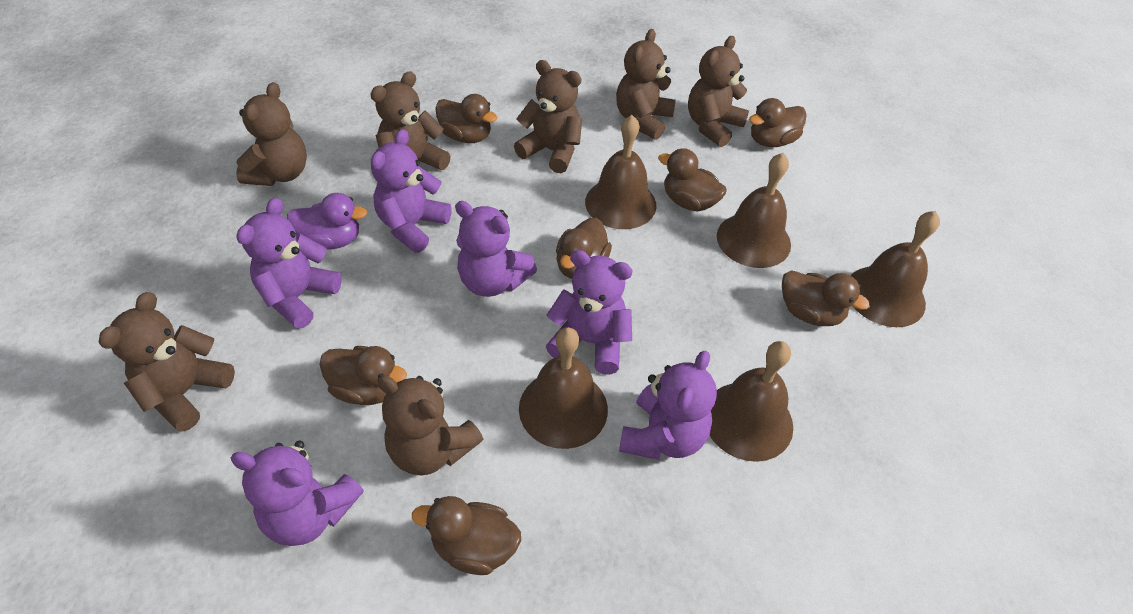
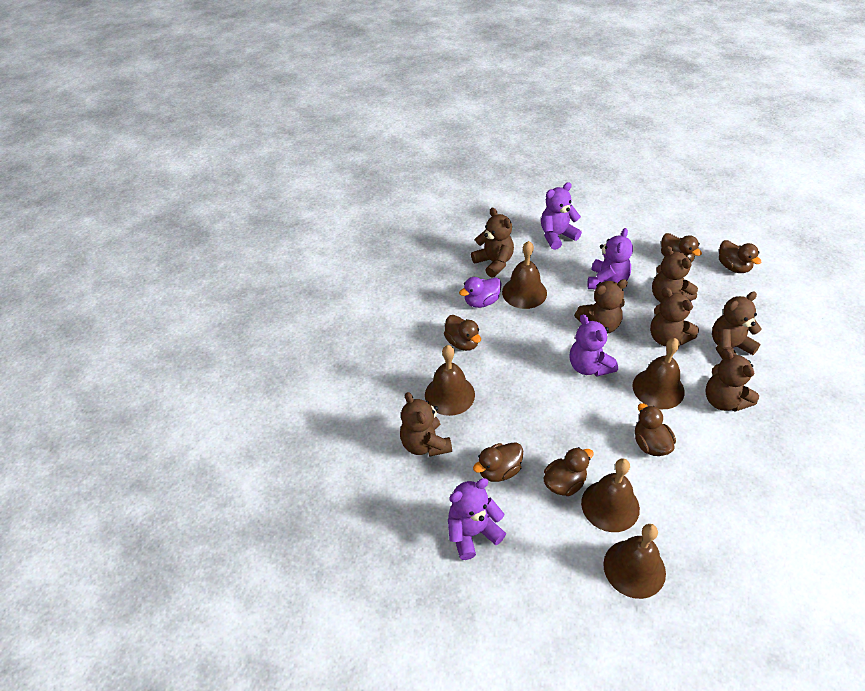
brown duck: [319,346,407,405] [412,496,521,575] [435,94,498,143] [556,218,612,279] [658,148,727,212] [749,98,807,147] [782,270,870,326] = 7 -> [444,315,481,351] [473,442,523,482] [543,447,594,496] [635,403,676,456] [661,233,702,262] [719,240,761,273] = 6
purple teddy bear: [231,441,364,546] [236,198,342,329] [371,129,452,253] [455,201,537,297] [546,250,633,375] [619,350,717,460] = 6 -> [448,478,506,560] [541,182,582,250] [570,314,618,377] [587,228,633,289] = 4

